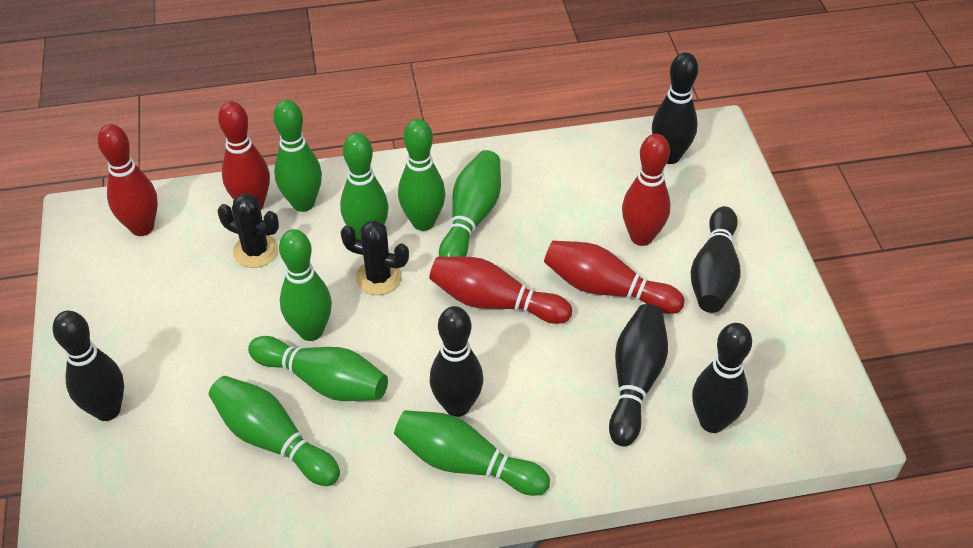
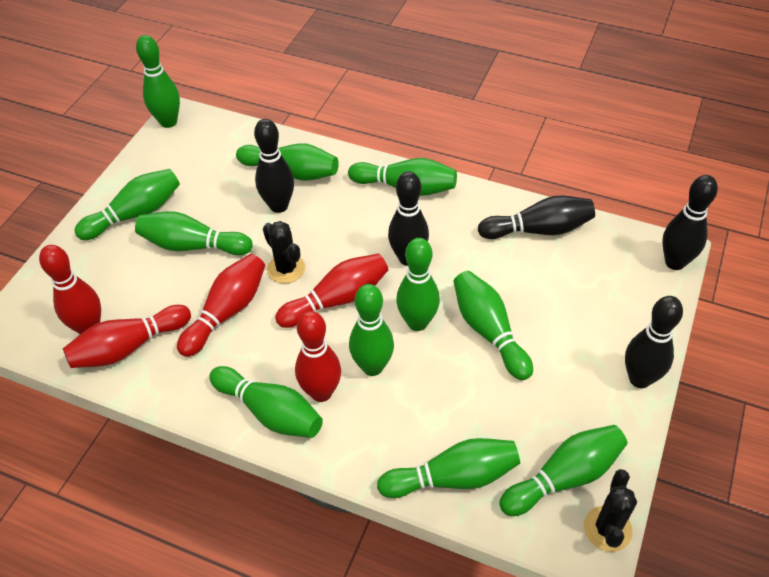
black bowling pin: [53,310,124,421] [430,306,483,417] [609,304,668,447] [652,52,698,164] [691,206,740,313] [692,323,752,433] = 6 -> [254,119,294,213] [388,171,429,266] [478,195,595,239] [625,296,683,388] [662,175,718,270] = 5
green bowling pin: [209,376,340,486] [248,336,388,401] [273,100,322,212] [279,229,332,341] [340,133,389,240] [394,410,550,496] [398,119,445,231] [439,150,501,257] = 8 -> [74,169,180,240] [135,211,253,255] [136,35,180,128] [209,366,323,438] [236,143,339,181] [348,158,457,196] [349,284,394,376] [377,438,520,498] [396,238,440,331] [453,271,533,380] [499,425,627,516] = 11

